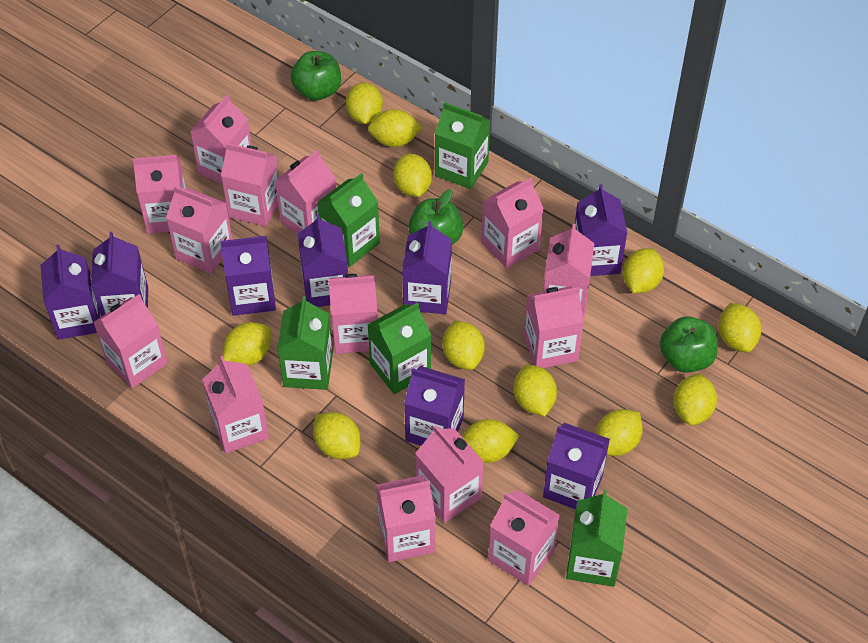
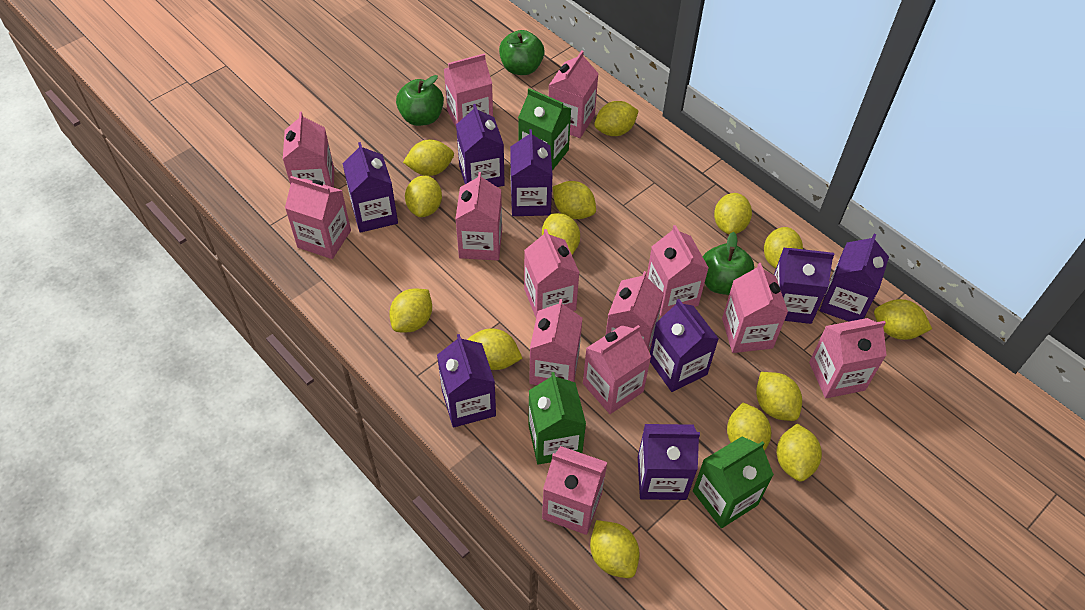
green carton: [277,296,333,390] [317,173,380,267] [368,302,431,394] [435,102,490,189] [566,490,628,587] = 5 -> [518,88,571,171] [528,372,586,465] [693,437,774,528] = 3
pink carton: [93,294,168,388] [133,155,186,234] [166,186,232,274] [190,95,252,184] [202,356,269,453] [221,143,279,227] [275,150,336,235] [328,274,378,354] [376,475,436,562] [415,425,484,523] [481,178,544,269] [488,490,560,586] [524,286,584,368] [543,224,594,318] = 14 -> [283,112,334,188] [285,176,351,259] [444,53,493,127] [456,172,502,261] [524,229,580,317] [529,299,583,385] [542,446,608,535] [549,50,599,138] [583,325,651,414] [605,271,664,350] [646,225,709,317] [722,263,788,353] [809,318,887,398] = 13
yellow lemon: [223,322,271,366] [313,412,361,459] [346,82,383,124] [368,109,423,147] [393,153,432,197] [442,320,485,370] [462,419,520,463] [514,365,557,416] [595,409,643,456] [623,248,664,293] [673,373,717,426] [718,303,761,352] = 12 -> [389,288,432,333] [403,140,454,176] [405,175,442,217] [467,328,523,370] [542,213,580,255] [553,181,596,219] [590,520,640,578] [594,101,639,136] [714,193,752,235] [727,402,771,451] [756,372,802,421] [764,227,803,268] [777,424,822,481] [874,299,932,340] = 14

